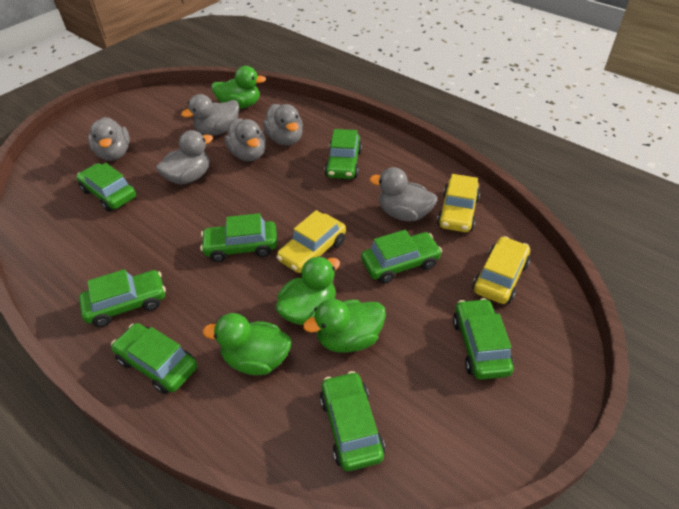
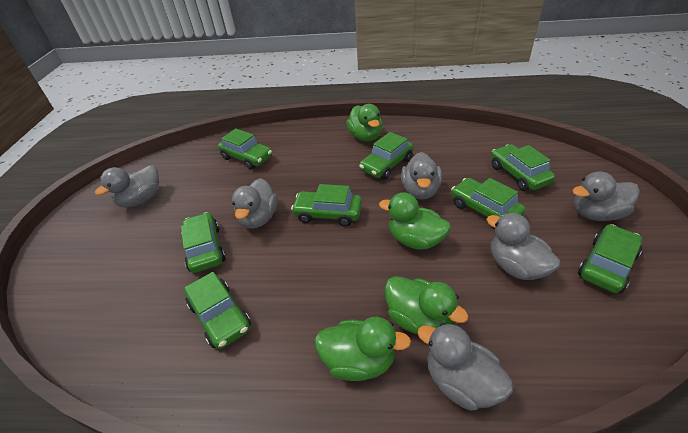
yellow car: [276,210,346,273] [437,174,480,232] [473,236,530,304] = 3 -> none = 0

